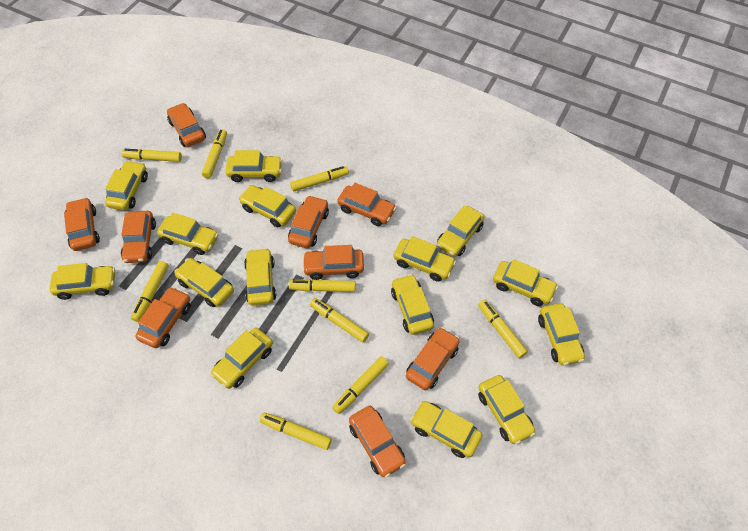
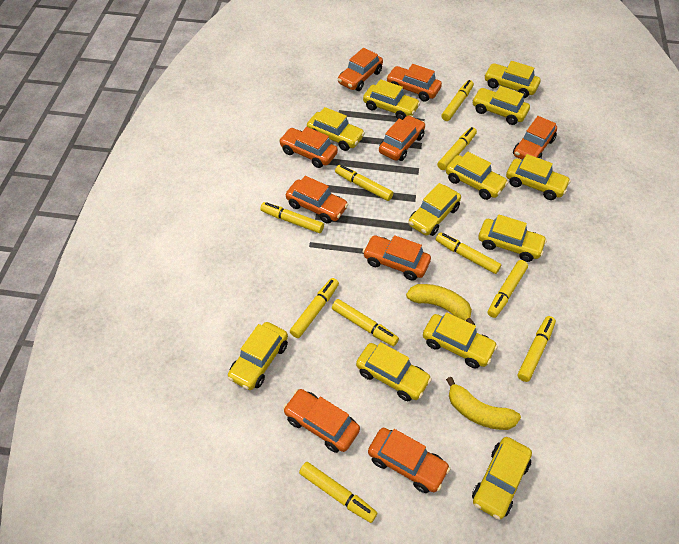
yellow banana: none = 0 -> [406,284,475,325] [446,377,521,430] = 2
yellow car: [50,263,115,300] [105,160,148,210] [157,213,219,255] [174,258,234,307] [210,328,273,389] [225,150,282,182] [239,185,296,228] [244,248,276,306] [391,274,434,335] [393,236,456,282] [410,401,482,458] [437,206,485,257] [478,375,536,444] [493,259,558,306] [538,303,585,365] = 15 -> [227,322,288,390] [307,107,365,151] [356,342,432,401] [363,79,420,120] [408,183,461,236] [423,312,498,369] [446,152,508,200] [472,86,530,125] [472,437,532,520] [478,214,547,262] [484,61,540,98] [506,154,571,200] = 12
yellow marker: [121,149,182,162] [131,261,169,322] [202,129,227,178] [260,413,332,450] [289,279,356,292] [290,166,349,192] [310,298,369,342] [332,356,389,414] [478,299,528,358] = 9 -> [260,202,324,233] [290,278,339,338] [299,462,377,523] [332,299,399,346] [335,165,393,201] [436,232,501,274] [437,127,477,170] [441,80,474,121] [487,260,528,318] [517,316,556,382] = 10

